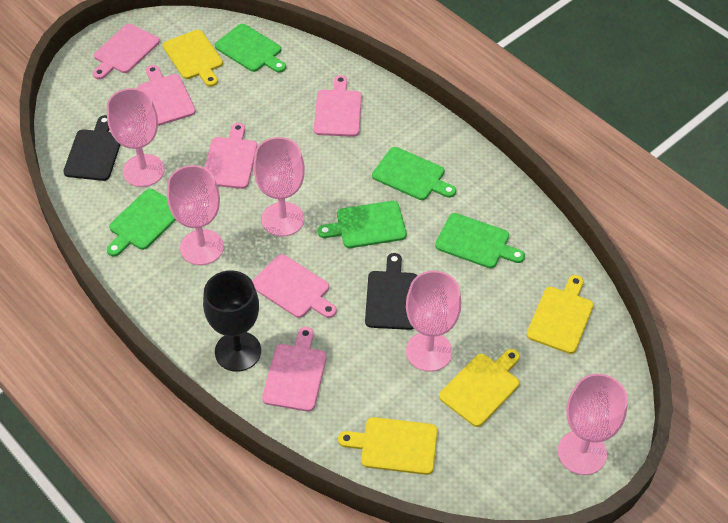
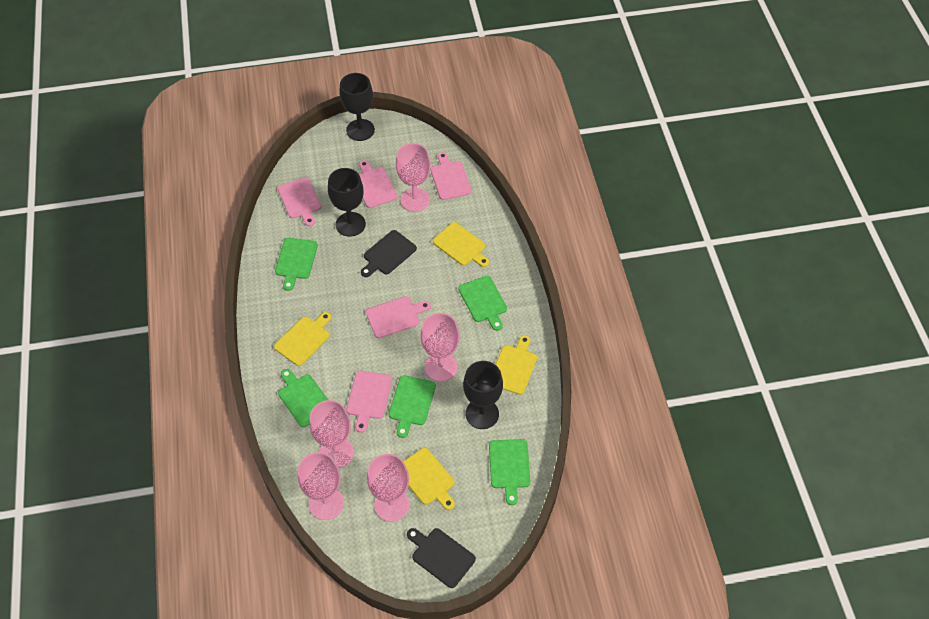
black goblet: [203,270,261,372] = 1 -> [328,168,366,237] [339,73,375,141] [463,361,503,429] = 3
pink cutting board: [93,24,160,79] [137,65,196,126] [205,123,257,189] [252,254,337,318] [262,327,327,411] [314,75,362,137] = 6 -> [278,177,321,226] [346,371,392,433] [359,160,398,208] [366,296,431,338] [431,152,472,200] = 5

